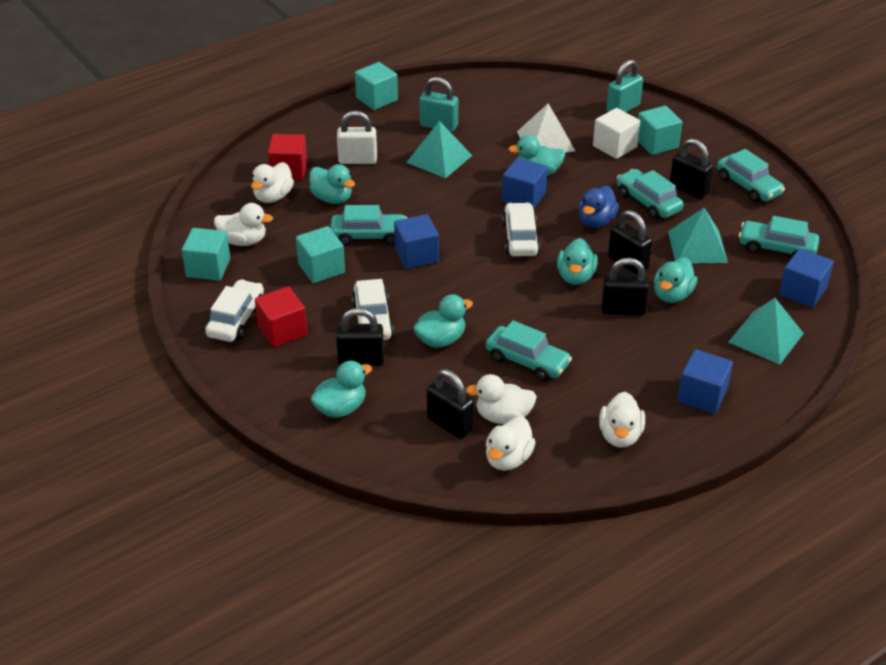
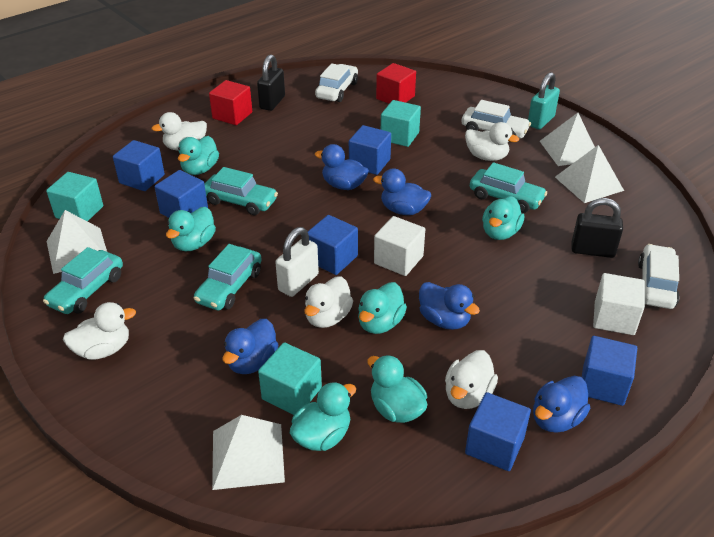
black padlock: [336,308,384,366] [427,369,474,439] [601,258,649,315] [608,210,652,274] [670,138,714,199] = 5 -> [257,54,285,111] [572,198,623,258] = 2
blue cube: [394,214,439,269] [502,158,548,209] [677,349,733,414] [779,248,834,308] = 4 -> [113,140,165,191] [155,170,208,218] [308,215,358,275] [349,125,391,175] [465,392,531,471] [582,336,637,406] = 6
blue duck: [578,186,619,228] = 1 -> [222,319,278,374] [315,144,369,190] [373,168,431,215] [419,282,480,330] [533,376,590,433] = 5
turquoise car: [330,205,407,246] [486,320,572,381] [617,169,684,219] [717,149,785,202] [739,216,819,257] = 5 -> [43,247,123,314] [194,244,262,310] [204,167,278,215] [470,162,547,213] = 4
turquoise cube: [182,228,230,281] [296,226,345,283] [355,62,398,110] [638,106,682,155] = 4 -> [46,172,103,222] [258,342,322,415] [381,100,421,147] = 3
turquoise padlock: [420,77,458,132] [606,59,643,112] = 2 -> [528,72,560,129] = 1
turquoise pyramid: [406,121,473,178] [668,208,728,263] [728,298,804,365] = 3 -> none = 0
white cube: [593,108,640,159] = 1 -> [374,216,425,276] [593,273,645,335] = 2
white pyramid: [517,104,575,153] = 1 -> [47,210,107,274] [212,415,285,490] [540,113,595,166] [555,145,624,203] = 4

